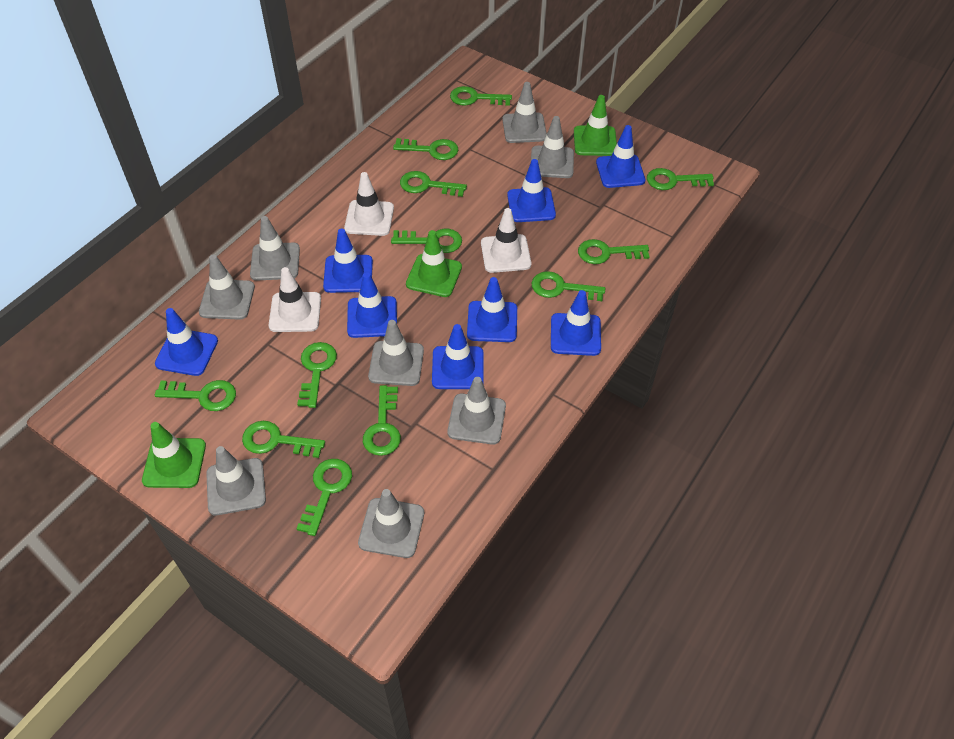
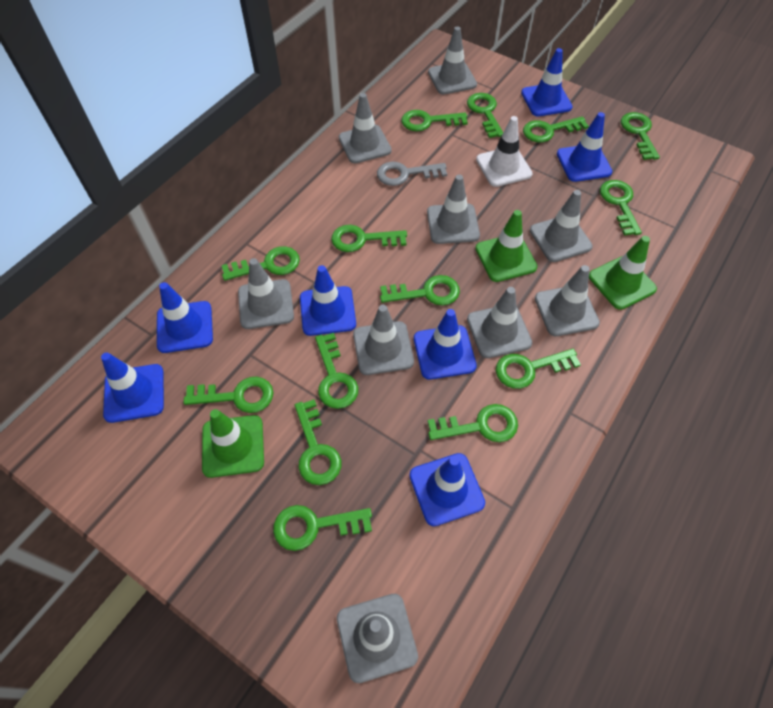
blue traffic cone: [155,308,218,376] [323,228,373,293] [347,272,397,338] [432,324,484,389] [467,277,517,342] [507,159,556,222] [551,290,601,356] [596,125,645,188] = 8 -> [101,352,164,423] [157,282,213,353] [300,265,356,336] [410,453,485,526] [414,309,477,379] [521,48,573,116] [557,112,612,182] = 7
green key: [155,380,236,411] [242,421,325,458] [296,459,352,536] [297,342,337,408] [363,385,401,456] [391,229,462,253] [393,138,458,160] [400,171,467,197] [450,86,512,106] [532,271,605,301] [578,239,650,264] [647,168,714,190] = 12 -> [184,377,273,413] [222,246,300,281] [273,505,372,551] [295,399,341,485] [315,333,358,409] [331,225,407,252] [380,275,460,306] [402,110,468,131] [428,404,518,442] [467,93,503,138] [496,349,581,389] [523,116,589,142] [600,180,642,236] [621,112,660,160] = 14
grey key: none = 0 -> [377,162,447,186] = 1
grey traffic cone: [199,254,255,320] [206,446,266,516] [250,216,300,280] [358,489,424,558] [368,320,424,386] [447,377,506,445] [502,82,547,143] [531,116,574,178] = 8 -> [238,258,294,329] [337,594,418,683] [339,93,392,163] [353,305,414,375] [427,175,480,244] [428,27,477,94] [467,287,532,358] [530,190,593,262] [535,265,600,336] = 9
white traffic cone: [269,267,321,332] [344,172,394,236] [481,208,531,273] = 3 -> [476,116,533,187] = 1

